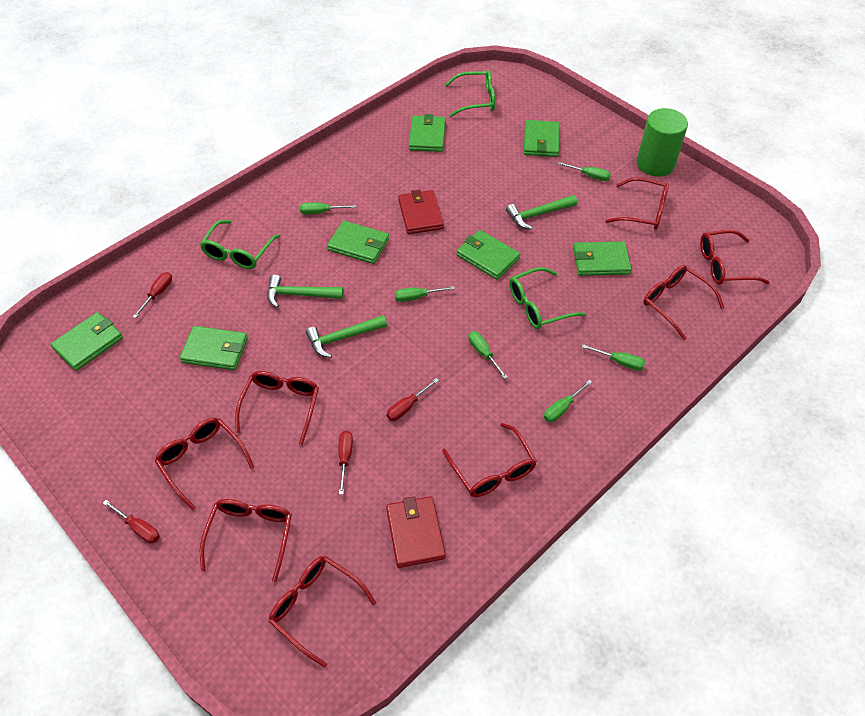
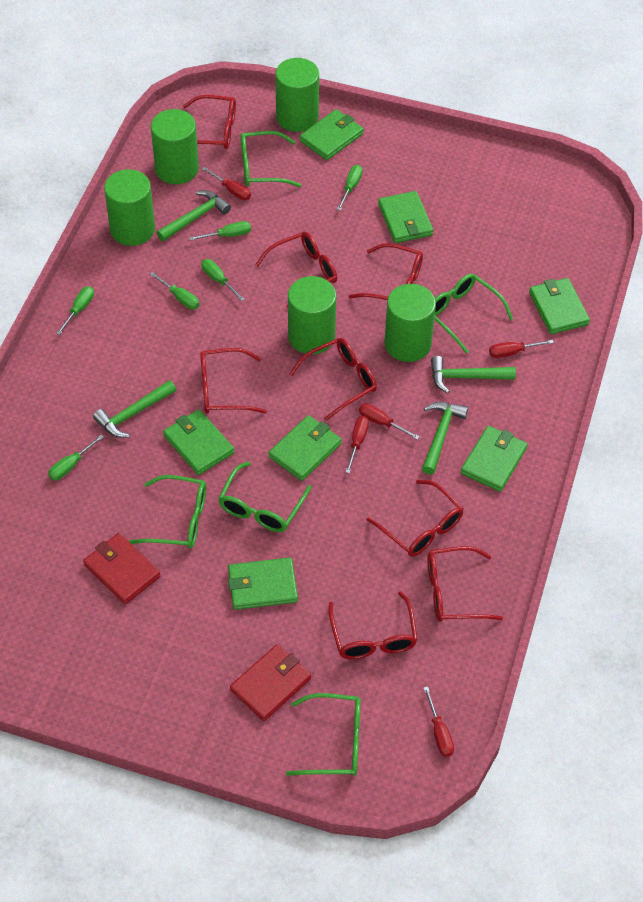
green cylinder: [637,108,688,177] = 1 -> [104,169,155,246] [151,109,199,184] [275,58,319,132] [288,276,336,354] [384,284,436,362] = 5
green glasses: [200,220,280,269] [445,70,495,117] [509,267,586,329] = 3 -> [129,475,206,548] [218,462,311,532] [241,131,301,187] [286,693,361,776] [434,274,513,354] = 5
green hammer: [267,274,344,308] [306,315,387,358] [506,195,577,230] = 3 -> [93,380,176,438] [156,190,231,242] [422,402,468,475] [431,356,516,393] = 4
red screwdriver: [103,500,160,543] [133,272,172,318] [338,431,353,495] [387,378,439,421] = 4 -> [202,167,251,200] [345,416,369,474] [359,403,420,440] [424,687,454,757] [489,340,554,358] = 5

